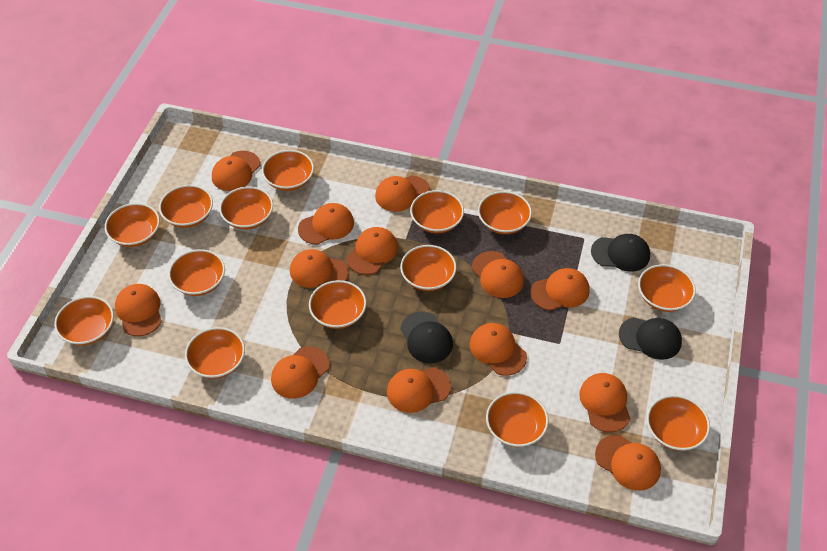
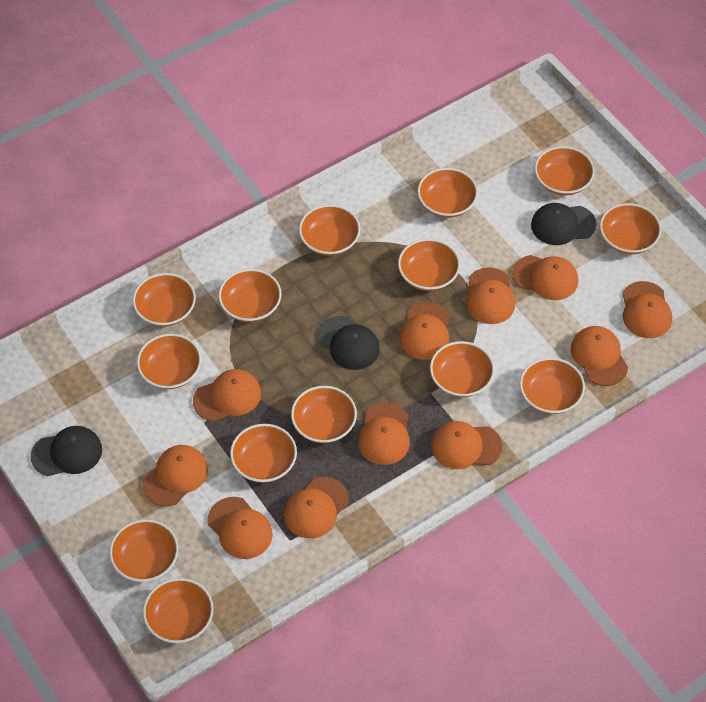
orange cap: [115,284,162,336] [212,151,260,191] [271,346,329,399] [290,249,349,288] [298,203,354,245] [347,227,398,275] [375,175,430,212] [387,367,451,413] [470,323,527,376] [472,251,524,298] [531,268,590,311] [579,373,630,433] [595,435,661,491] = 13 -> [143,445,208,506] [193,369,261,422] [207,497,272,559] [284,477,349,538] [358,403,410,465] [400,302,450,360] [431,421,502,469] [466,267,515,324] [512,255,578,300] [571,326,628,386] [622,281,672,338] = 11

